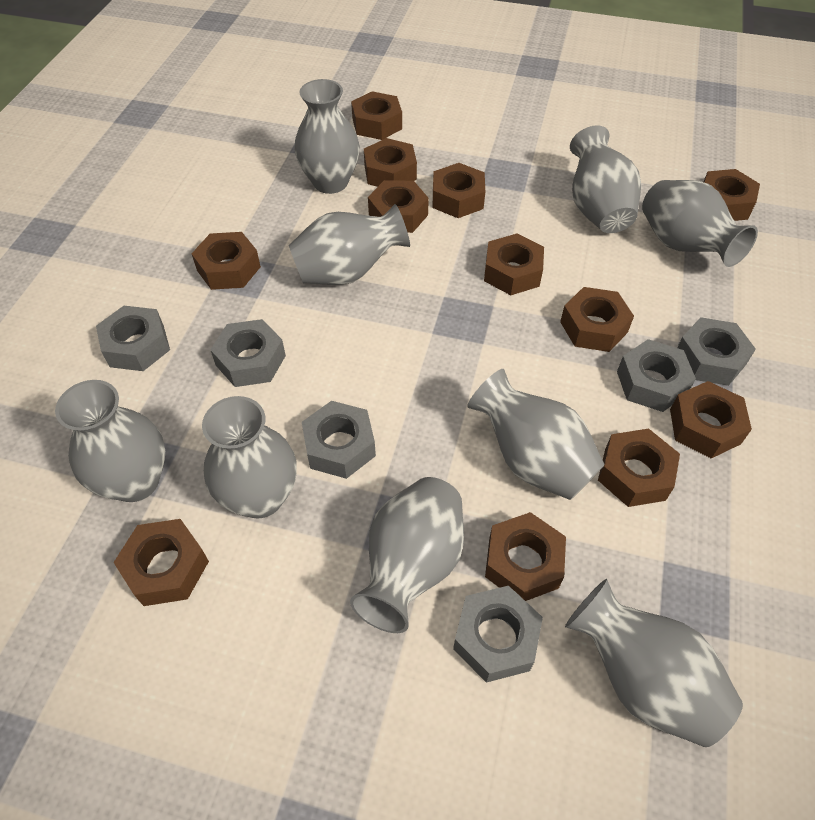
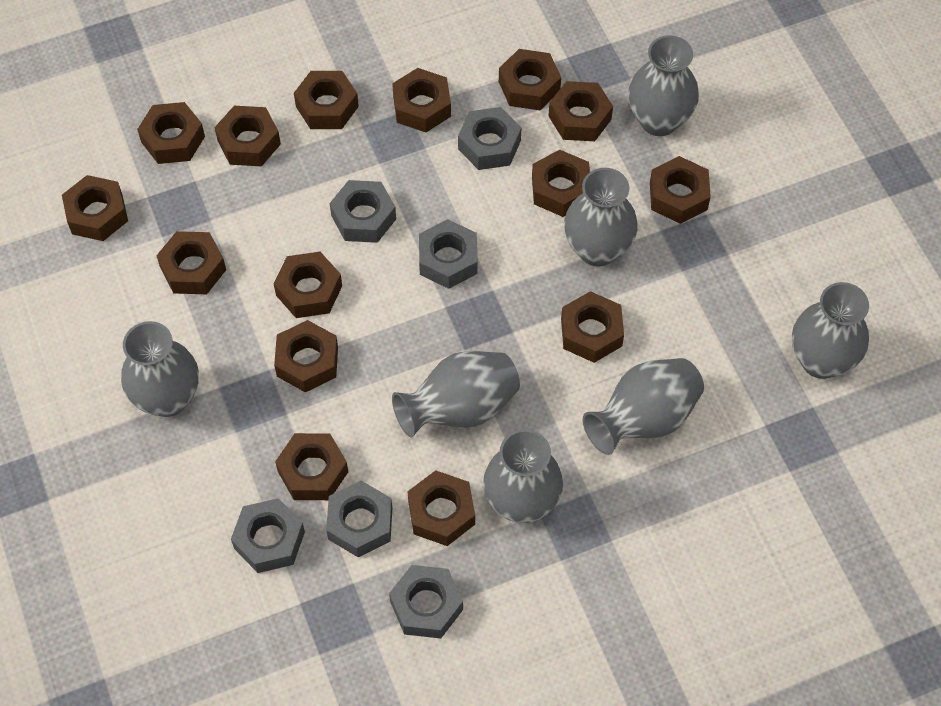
brown nut: [113,519,209,606] [192,232,261,290] [351,91,402,140] [364,138,417,187] [368,180,429,233] [433,163,485,218] [484,234,544,295] [485,512,566,601] [560,287,634,352] [598,428,680,507] [670,381,752,458] [703,169,760,221] = 12 -> [62,175,128,241] [137,102,205,164] [156,231,226,294] [214,106,281,166] [274,252,342,318] [274,320,338,393] [275,433,348,500] [294,71,359,129] [392,68,451,132] [407,470,475,546] [499,49,561,111] [532,150,590,217] [548,81,613,141] [561,291,624,363] [650,156,711,224] = 15
grey vase: [55,380,165,502] [202,396,297,519] [289,204,410,285] [294,79,360,194] [350,477,464,633] [467,369,605,500] [565,579,743,747] [570,125,641,233] [642,180,758,267] = 9 -> [121,321,199,417] [392,351,520,438] [483,429,563,523] [564,168,638,266] [583,358,704,455] [628,35,699,136] [792,282,869,379] = 7

